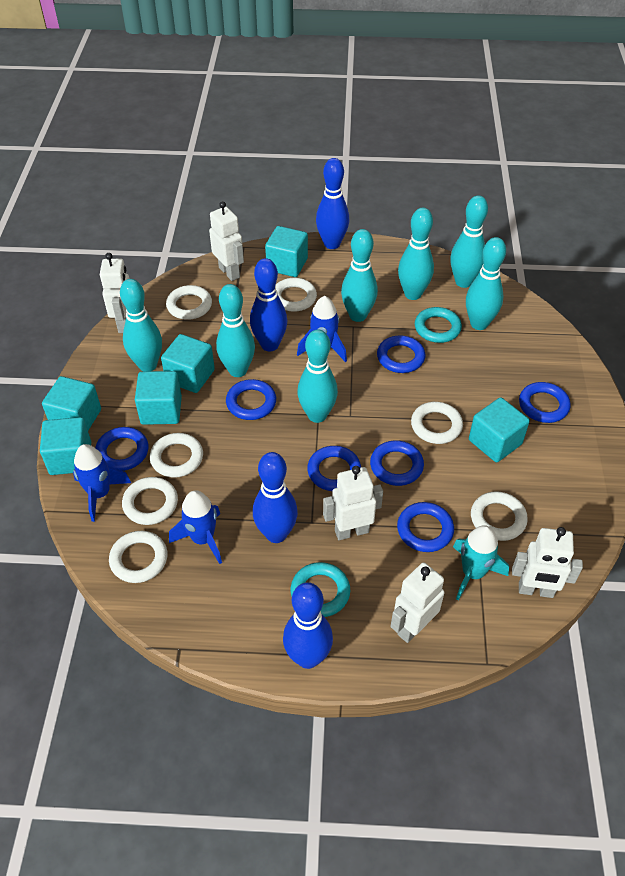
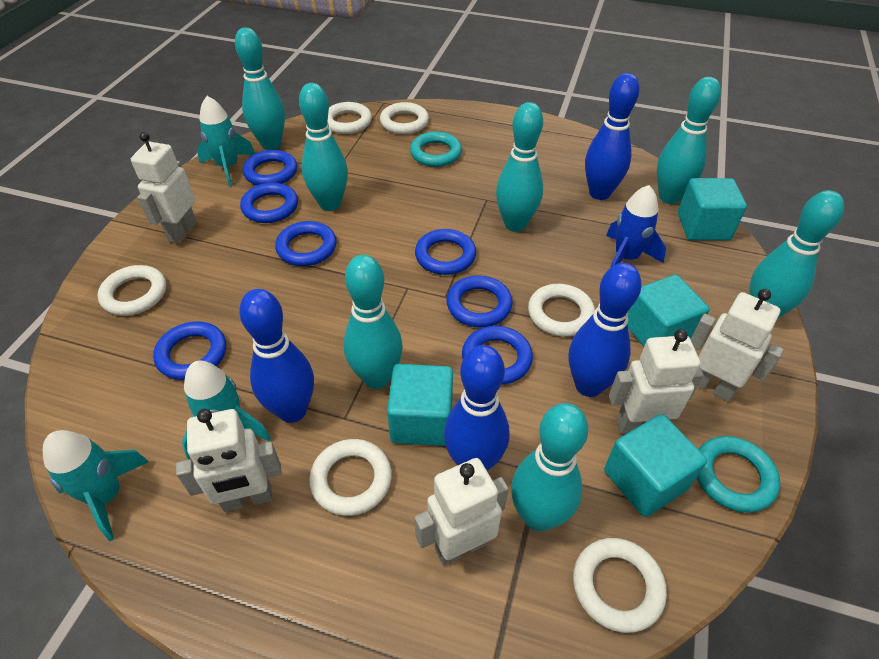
blue rocket: [73,444,131,522] [169,490,222,564] [297,296,347,362] = 3 -> [606,185,666,268] = 1
turquoise cube: [40,417,91,475] [42,376,101,430] [135,371,182,425] [161,334,215,393] [265,226,308,277] [469,397,530,462] = 6 -> [387,364,453,446] [604,414,707,517] [627,275,710,347] [678,178,747,240] = 4
turquoise rocket: [453,525,509,601] = 1 -> [43,430,149,541] [182,361,271,460] [197,96,255,186] = 3
white ring: [109,531,168,583] [122,477,178,525] [150,433,203,478] [166,285,212,320] [275,278,317,312] [411,402,463,444] [471,491,528,541] = 7 -> [97,265,166,316] [309,439,392,516] [327,102,372,134] [380,102,429,134] [528,284,595,337] [573,538,667,633] = 6

